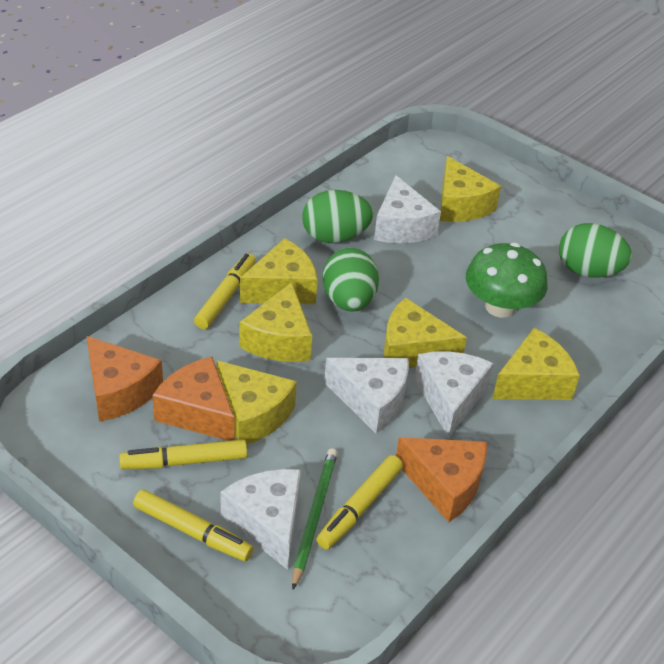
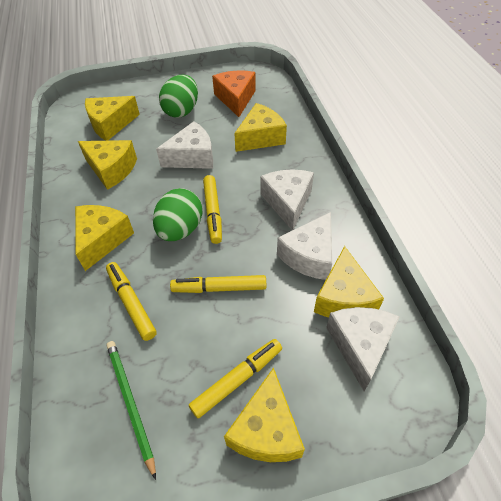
green egg: [302,190,373,243] [323,248,379,312] [559,223,632,278] = 3 -> [153,188,203,241] [159,75,198,118] = 2
green mushroom: [466,243,548,318] = 1 -> none = 0
orange cheese: [87,336,163,422] [152,357,234,441] [396,437,487,522] = 3 -> [212,70,256,117] = 1

